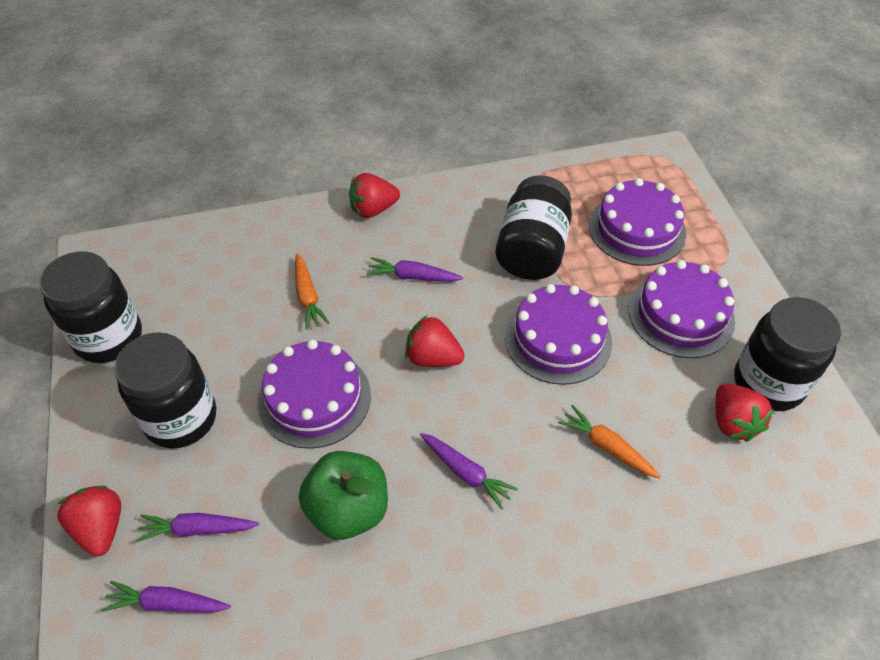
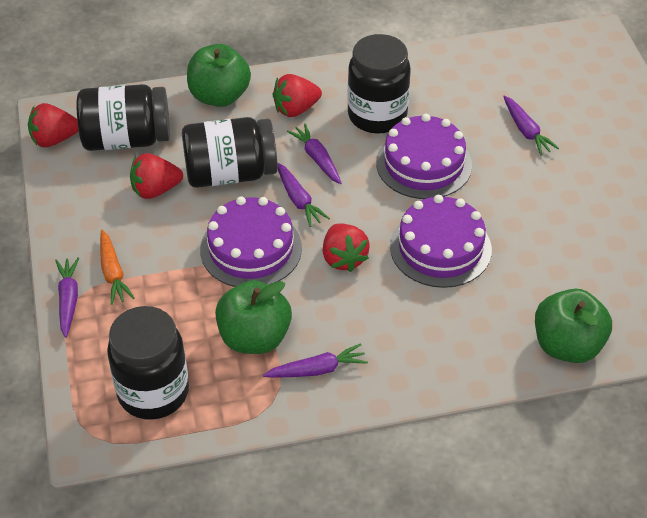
green apple: [299,451,388,540] = 1 -> [187,44,251,107] [215,280,292,354] [535,289,612,363] = 3
orange carrot: [295,253,329,330] [558,405,661,478] = 2 -> [100,230,135,305] = 1
purple cake: [258,339,371,449] [505,284,612,385] [589,178,686,266] [629,260,735,358] = 4 -> [200,197,302,287] [376,114,472,199] [390,195,492,288] = 3
purple carrot: [101,581,231,612] [136,513,259,542] [366,257,463,282] [420,433,518,510] = 4 -> [55,257,79,338] [263,343,368,378] [277,162,330,227] [287,123,342,184] [503,96,559,155] = 5

